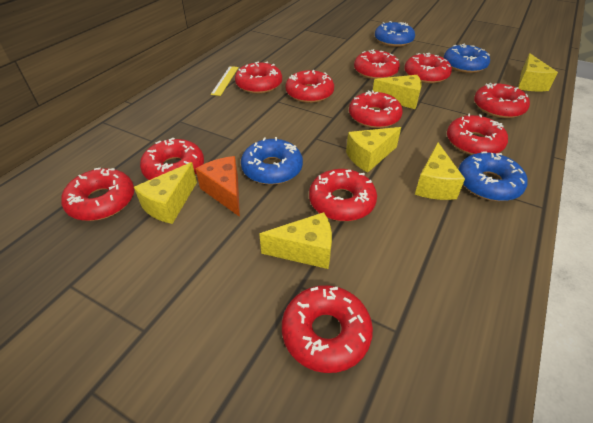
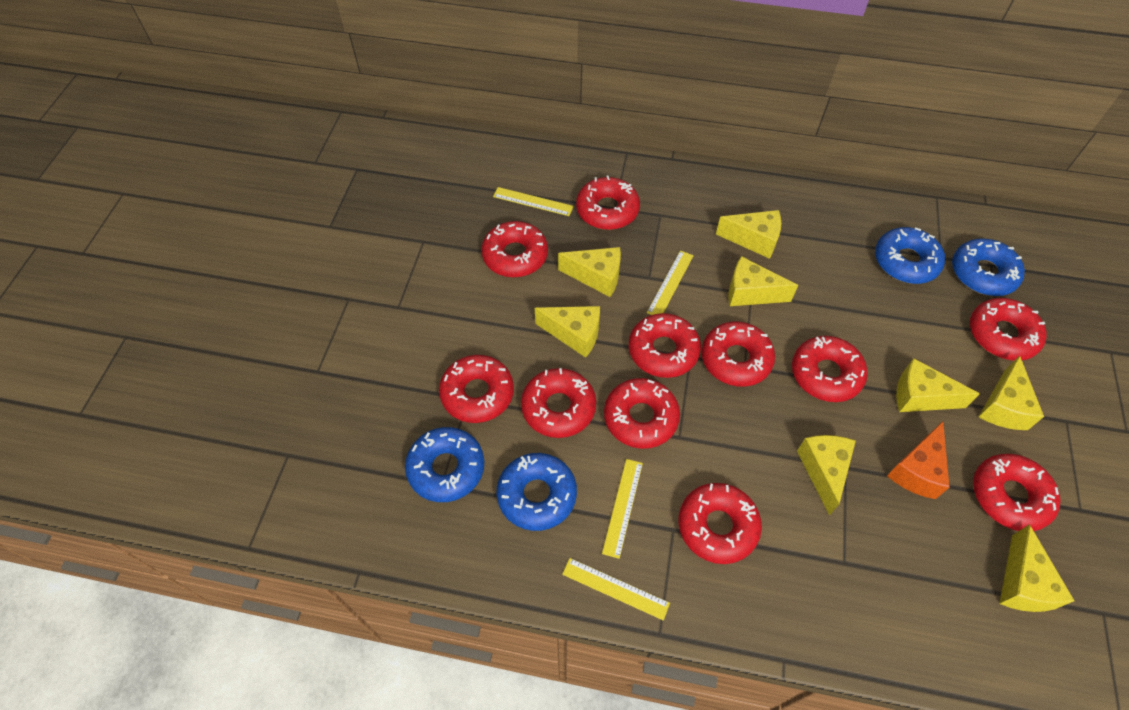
yellow cheese: [134,162,197,224] [259,212,332,269] [346,127,401,173] [373,75,422,109] [415,143,465,200] [518,53,558,91] = 6 -> [535,306,600,358] [558,247,621,297] [716,210,781,259] [729,256,798,306] [797,435,856,516] [896,358,979,412] [979,356,1044,430] [999,525,1074,612] = 8
yellow ruler: [211,66,239,96] = 1 -> [493,187,574,216] [562,558,670,620] [602,459,643,559] [647,250,694,315] = 4

